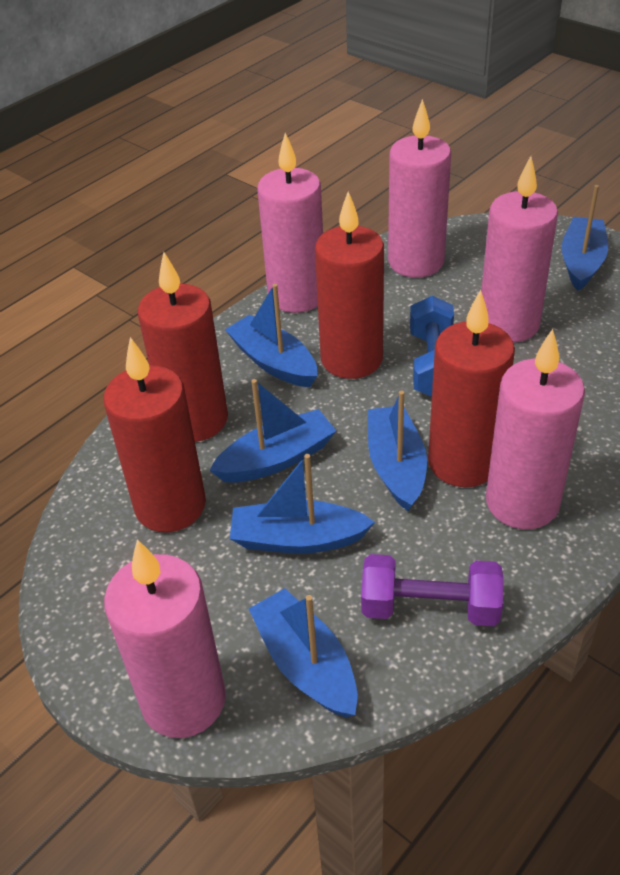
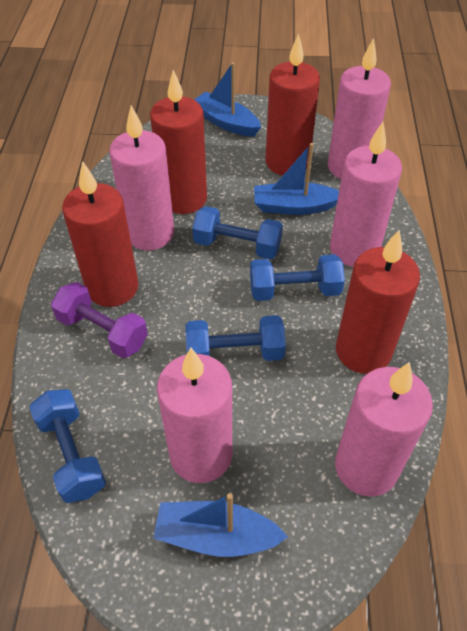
blue boat: [209,379,336,482] [225,284,317,387] [230,454,375,554] [249,588,358,718] [368,391,427,511] [561,185,608,291] = 6 -> [153,493,288,557] [194,62,261,137] [254,143,339,215] = 3
blue dumbbell: [410,296,454,397] = 1 -> [29,389,106,503] [185,315,286,361] [192,206,283,259] [250,254,345,301] = 4

